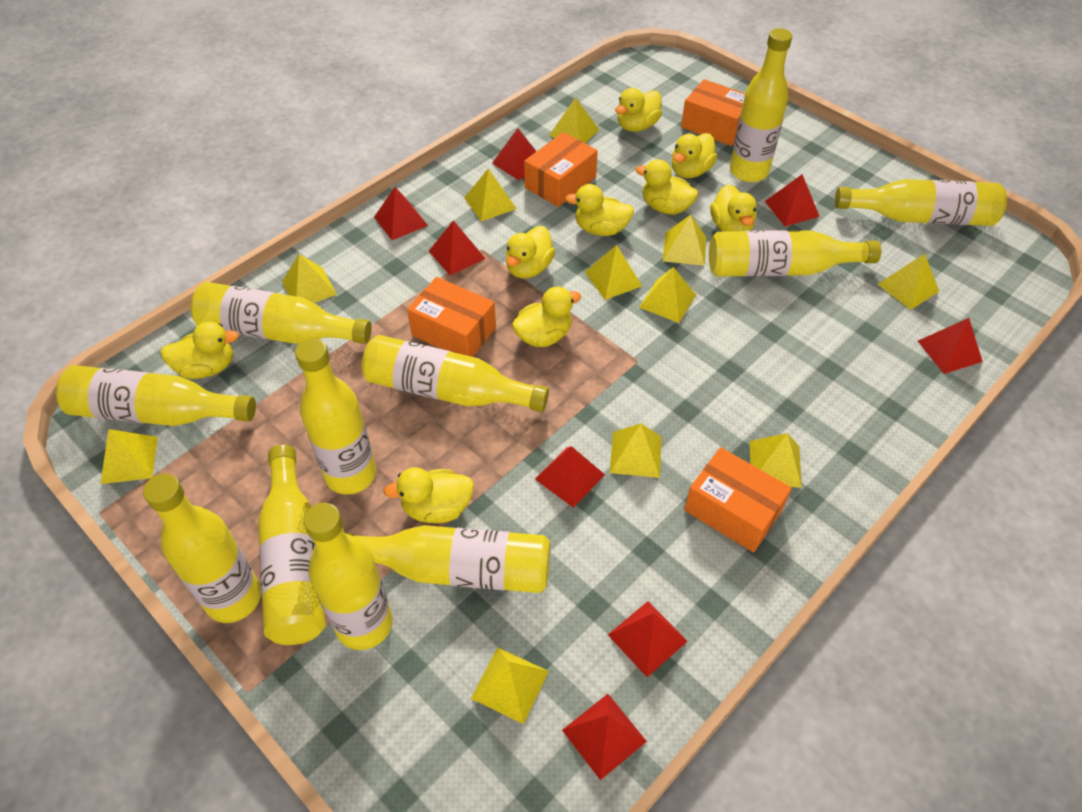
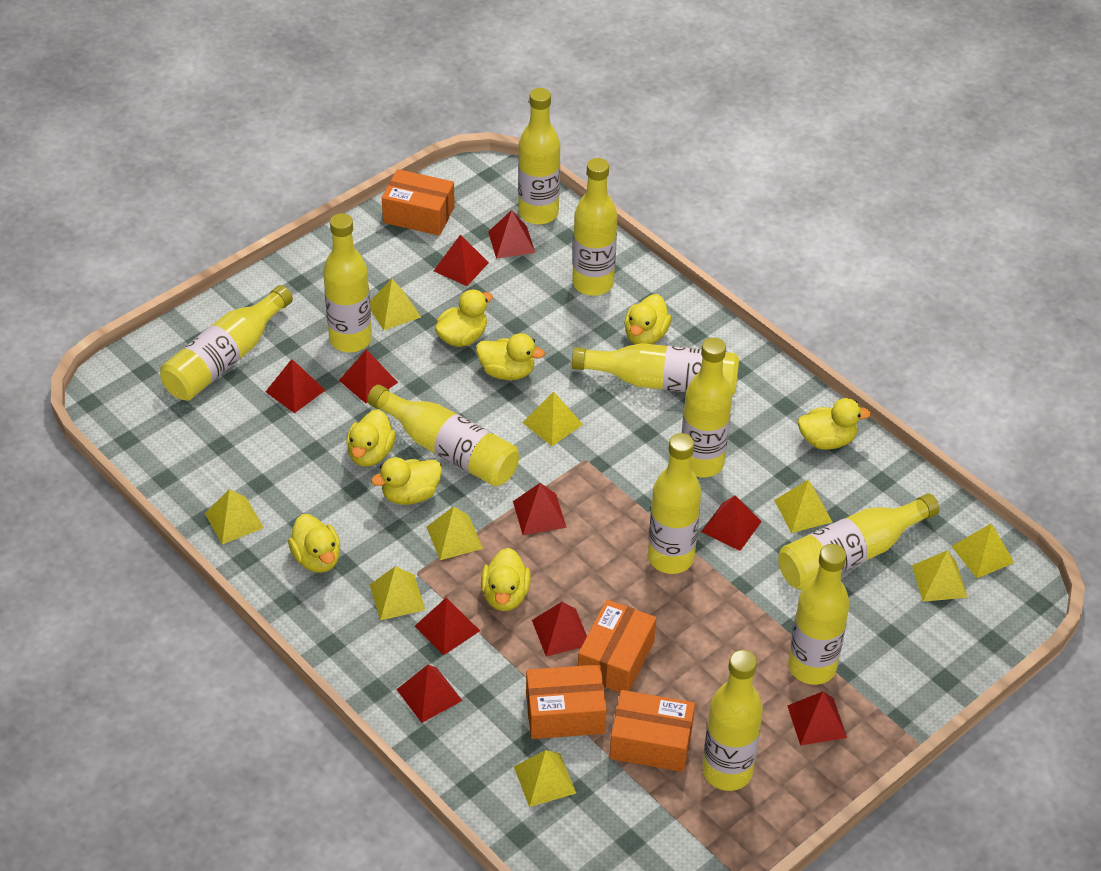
red pyramid: [374,187,428,240] [429,220,486,275] [492,128,537,180] [535,446,605,508] [562,694,647,780] [608,601,688,677] [765,174,820,226] [918,318,983,374] = 8 -> [265,359,325,413] [339,350,398,403] [396,665,463,723] [415,598,480,655] [434,234,489,286] [488,210,535,259] [513,483,567,535] [532,602,587,657] [701,495,762,551] [787,691,847,746] = 10
yellow duck: [160,322,239,379] [384,467,474,523] [506,226,555,279] [512,287,581,347] [565,184,634,236] [615,88,662,132] [635,159,698,215] [672,133,717,178] [710,185,757,232] = 9 -> [288,514,340,573] [346,409,396,466] [371,457,442,505] [435,290,493,347] [476,333,545,380] [481,548,531,611] [624,294,671,344] [798,398,871,450] = 8
yellow pyramid: [101,429,158,484] [282,254,337,303] [464,169,517,221] [471,647,549,724] [549,97,600,143] [585,245,642,300] [610,423,662,478] [639,267,696,323] [663,215,706,266] [750,433,802,488] [878,253,939,310] = 11 -> [205,489,264,544] [370,279,421,330] [370,566,425,620] [426,506,483,560] [514,750,576,807] [522,391,583,446] [774,480,832,533] [912,550,968,602] [952,523,1015,578] = 9

